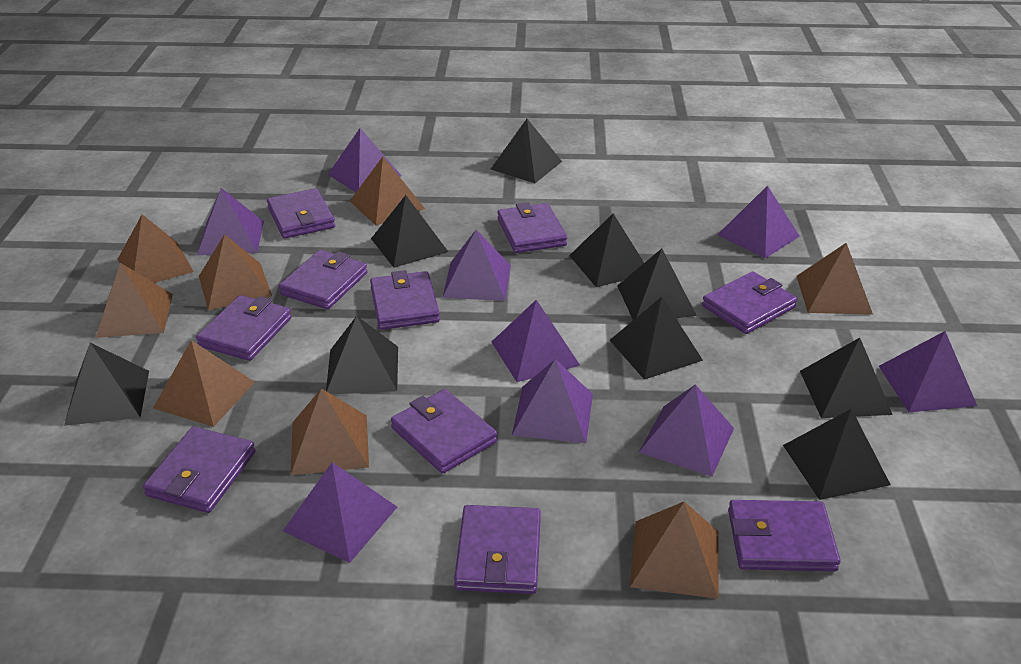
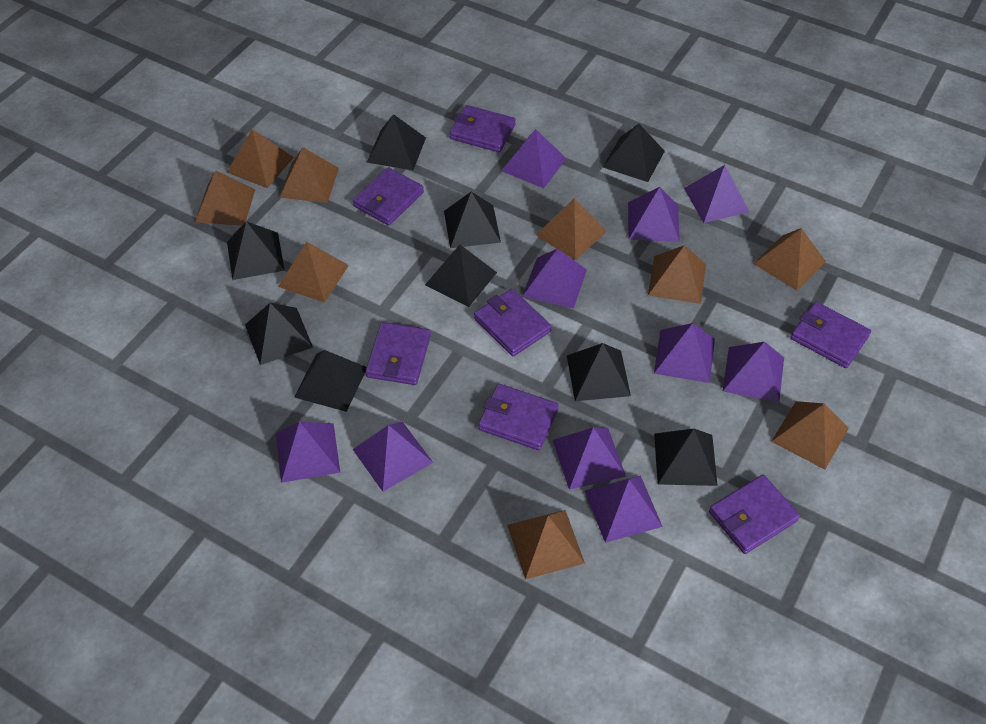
brown pyramid: [96,263,173,338] [118,214,194,283] [153,340,255,427] [199,234,272,310] [291,388,369,475] [350,157,425,225] [630,502,719,599] [797,243,873,315] = 8 -> [195,170,255,226] [227,129,294,188] [278,242,349,303] [279,147,339,203] [507,510,585,580] [536,198,607,260] [648,245,706,304] [754,228,826,291] [771,401,849,470] = 9
purple pyramid: [197,188,264,255] [283,462,397,563] [328,128,402,192] [442,230,511,301] [492,300,581,382] [512,359,593,443] [639,384,734,477] [718,185,800,258] [879,331,977,412] = 9 -> [276,422,340,483] [353,422,433,492] [502,129,566,188] [523,249,587,309] [553,427,626,490] [585,476,663,543] [628,187,680,242] [654,323,715,383] [684,165,749,223] [723,342,784,402] = 10
purple wallet: [143,427,256,513] [196,295,292,361] [267,188,335,239] [279,250,368,309] [370,270,440,330] [391,389,497,474] [454,505,541,594] [497,202,567,253] [702,271,797,334] [728,500,841,571] = 10 -> [353,167,424,226] [365,322,431,385] [450,105,516,152] [474,289,551,356] [478,384,559,450] [709,475,800,554] [790,302,871,368] = 7

